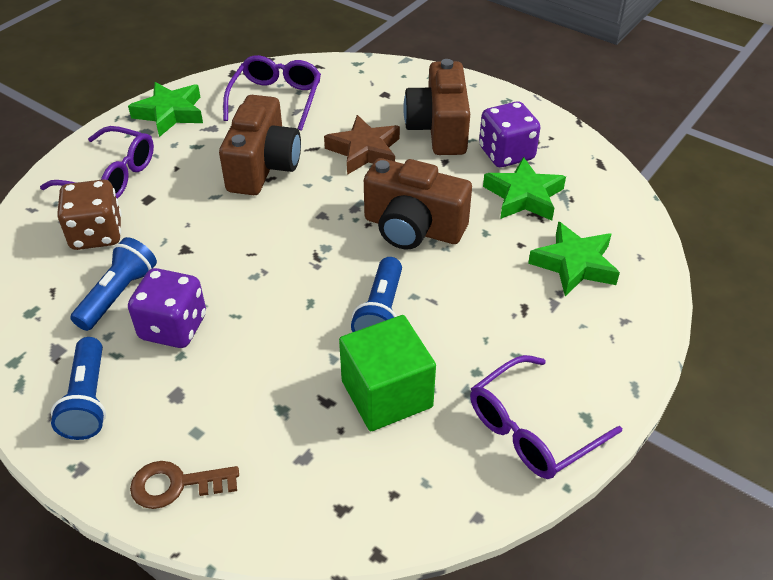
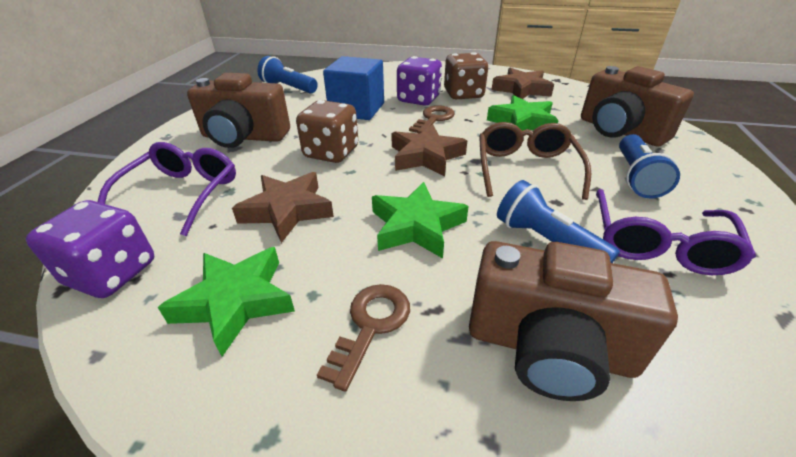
blue cube: none = 0 -> [323,56,384,120] = 1
brown dice: [57,180,122,250] = 1 -> [296,100,358,163] [444,52,488,100] = 2
brown glasses: none = 0 -> [479,122,591,200] = 1
brown key: [130,461,239,509] = 1 -> [317,284,410,392] [409,105,455,133] = 2
brown star: [324,115,400,175] = 1 -> [232,172,334,243] [391,124,467,176] [492,68,554,99] = 3
green cube: [339,315,436,431] = 1 -> none = 0
purple glasses: [40,126,154,199] [223,55,321,131] [470,355,622,479] = 3 -> [98,142,236,236] [596,189,756,275] = 2

